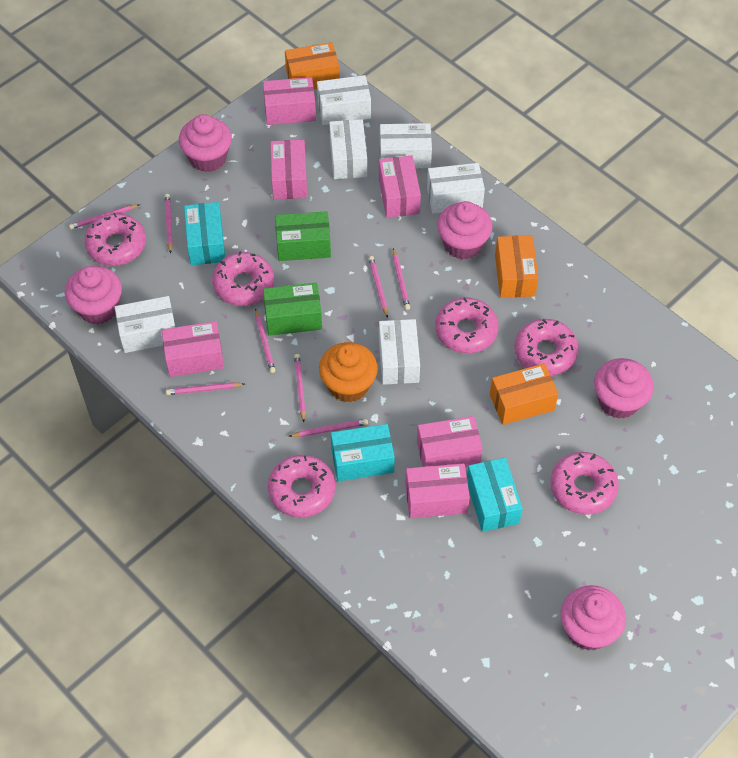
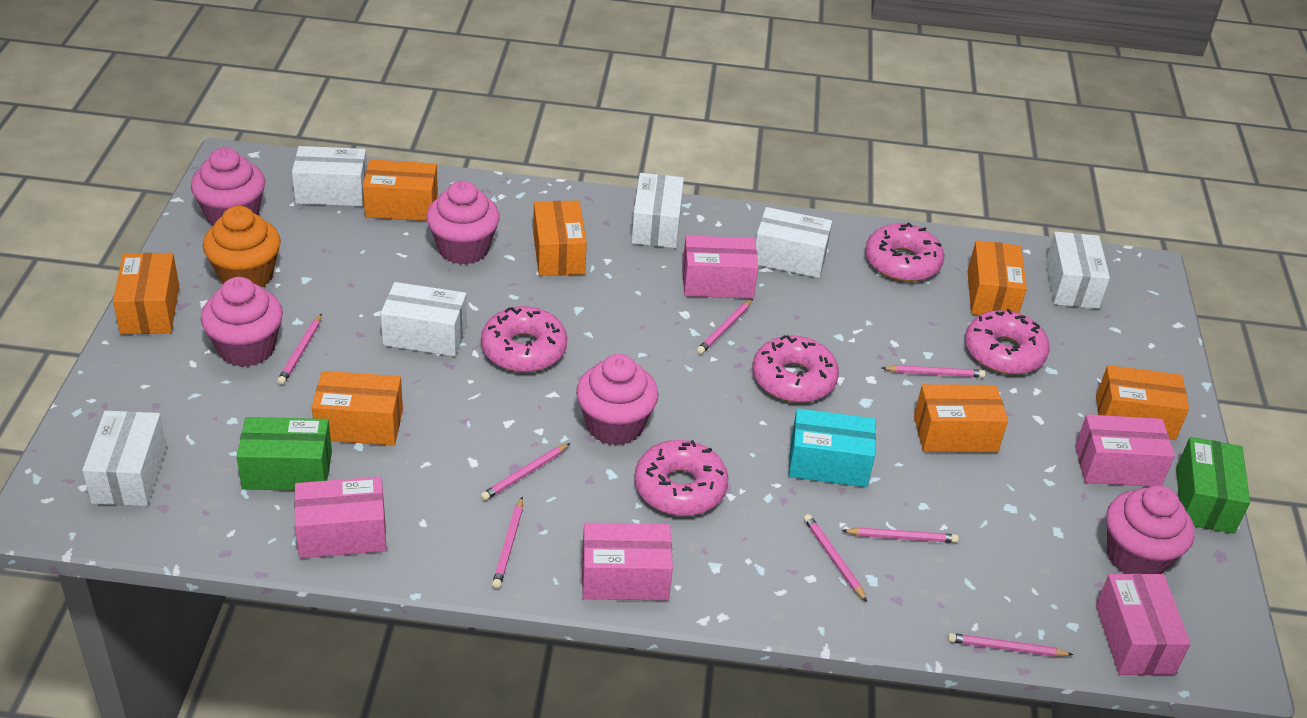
orange box: [285,42,340,89] [490,363,558,425] [495,235,538,298] = 3 -> [113,253,179,334] [312,371,403,446] [363,159,438,221] [533,200,587,276] [914,384,1008,452] [968,240,1027,315] [1096,365,1189,440] = 7
pink box: [162,321,224,377] [263,77,316,125] [270,140,307,200] [379,156,421,218] [405,463,470,518] [417,416,483,467] = 6 -> [294,477,387,559] [582,523,673,600] [682,235,759,299] [1075,414,1175,486] [1096,573,1191,675] = 5
pink donut: [84,213,146,266] [212,251,274,306] [268,455,335,518] [435,298,499,353] [514,319,579,375] [551,452,619,515] = 6 -> [481,306,567,372] [634,440,728,516] [752,335,839,403] [865,223,944,282] [965,309,1050,375] = 5
turquoise box: [184,202,225,265] [331,424,395,481] [467,458,523,532] = 3 -> [788,408,876,487] = 1

